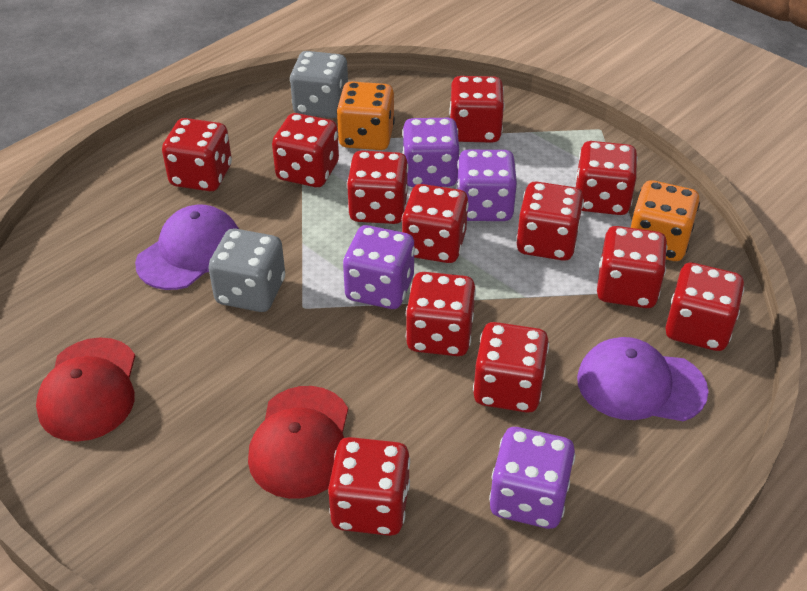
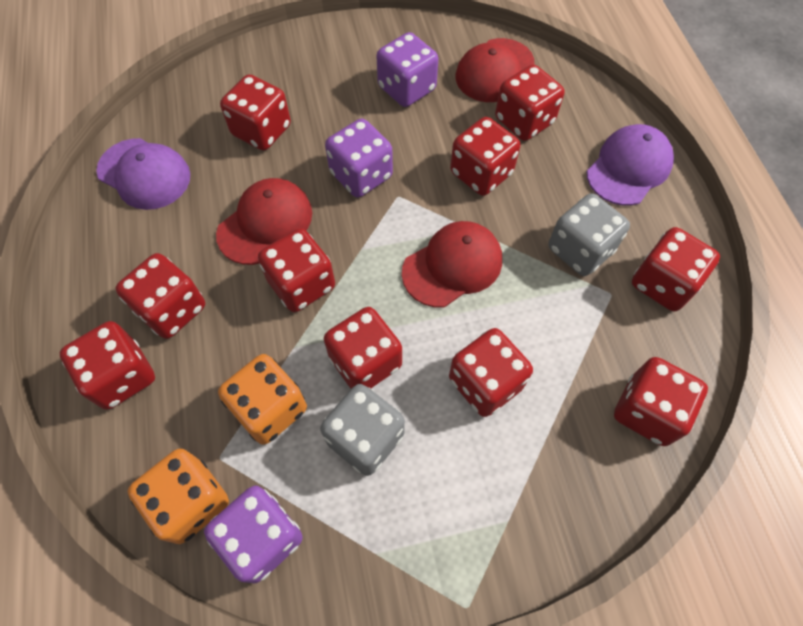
purple dice: [343,225,415,309] [402,118,459,187] [456,150,517,221] [489,427,575,529] = 4 -> [204,486,303,583] [325,119,393,198] [376,32,438,107] = 3
red cap: [36,337,135,442] [248,386,348,499] = 2 -> [216,178,312,265] [402,221,502,308] [455,38,534,102] = 3
red dice: [162,118,232,191] [272,113,339,187] [328,437,410,536] [347,150,408,224] [402,184,469,263] [406,272,476,356] [449,76,505,143] [473,322,549,413] [516,182,584,261] [576,141,638,215] [597,226,668,308] [665,263,744,351] = 12 -> [60,321,155,410] [116,253,205,339] [220,74,291,151] [258,228,335,312] [324,307,402,389] [449,328,533,417] [450,117,520,196] [495,65,565,141] [614,357,708,446] [632,227,720,311] = 10

